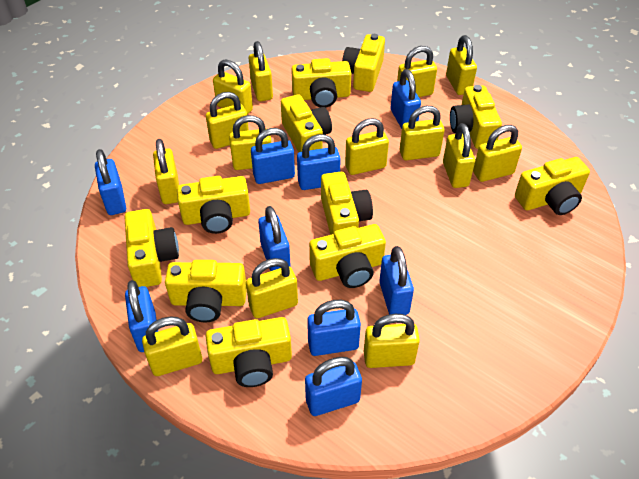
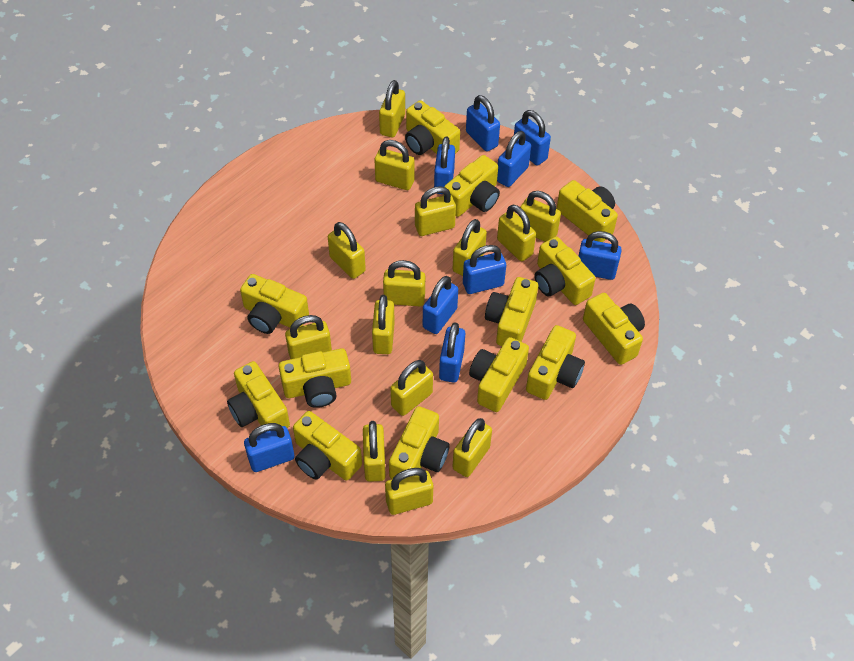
yellow camera: [124,209,179,287] [165,260,247,322] [177,176,250,234] [206,317,292,387] [281,95,332,152] [291,58,351,108] [309,224,386,288] [321,172,373,235] [342,34,385,92] [450,85,502,149] [515,157,590,215] = 11 -> [227,361,290,428] [240,274,309,334] [279,348,351,408] [293,411,362,481] [389,406,450,479] [405,100,460,155] [443,155,500,217] [469,337,529,412] [485,277,538,346] [526,325,585,400] [535,237,596,305] [557,180,618,242] [583,293,645,365] = 13

